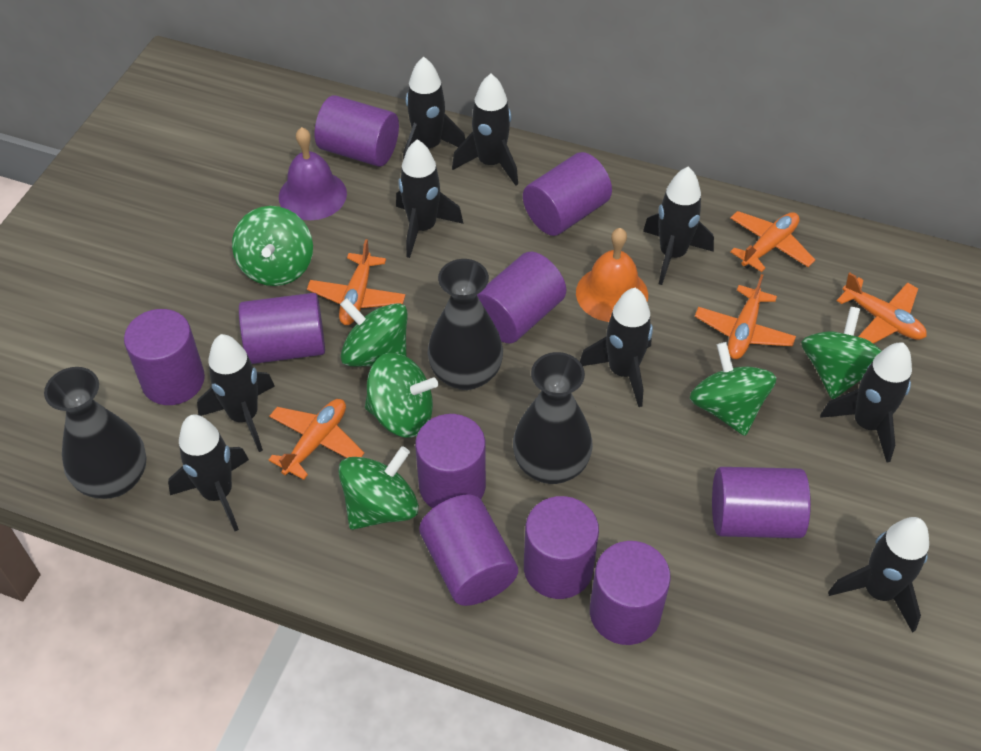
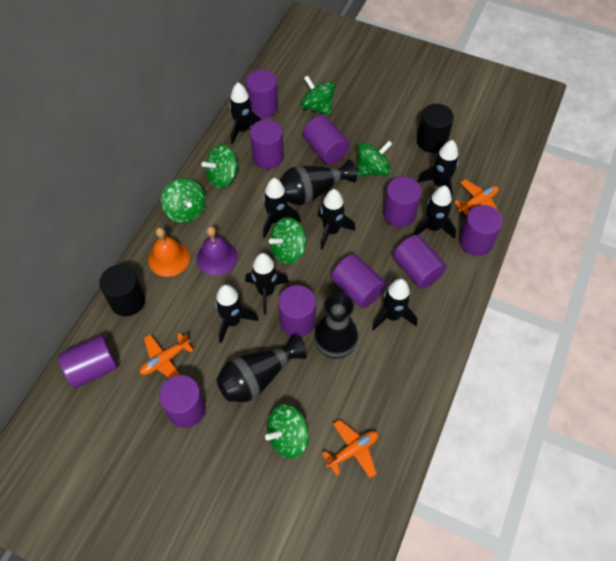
black cylinder: none = 0 -> [99,265,146,316] [417,104,454,153] = 2
black rocket: [168,415,249,531] [197,334,275,452] [396,139,464,258] [403,56,465,160] [452,74,518,186] [580,288,653,407] [643,167,714,285] [820,342,912,462] [828,517,929,633] = 9 -> [215,284,258,343] [229,83,262,145] [245,253,289,315] [263,178,301,238] [317,189,356,250] [372,278,417,331] [414,185,456,239] [417,140,459,197] = 8
orange plane: [269,399,364,480] [307,239,406,325] [695,274,796,359] [730,211,815,272] [837,272,927,344] = 5 -> [140,333,194,378] [322,420,378,478] [454,179,499,216] = 3

